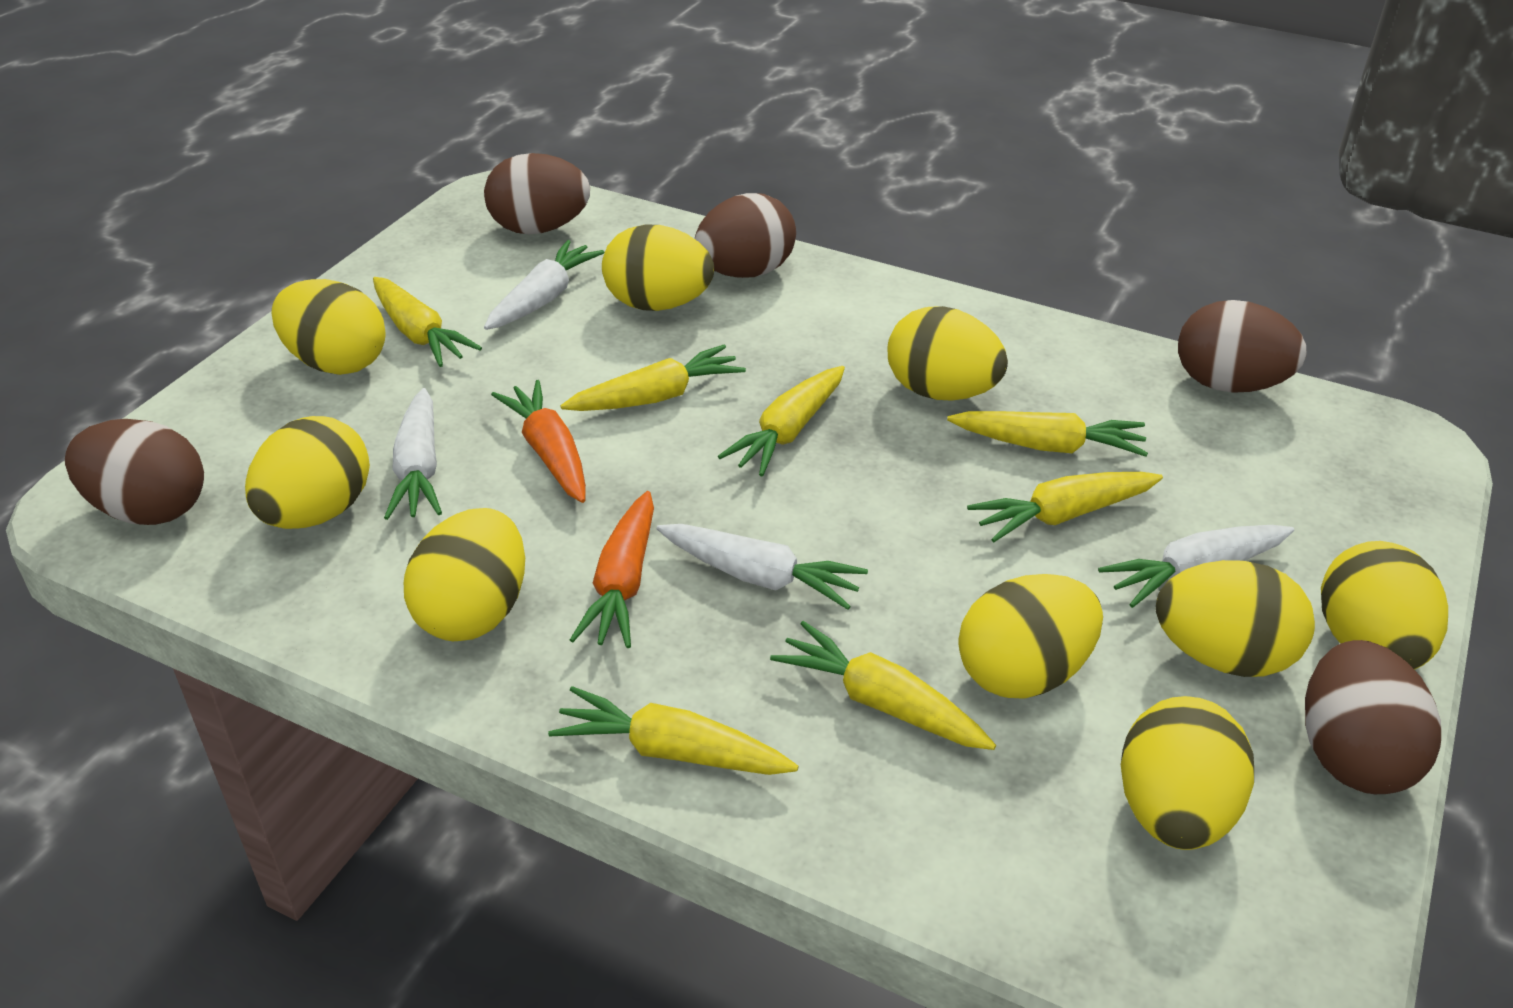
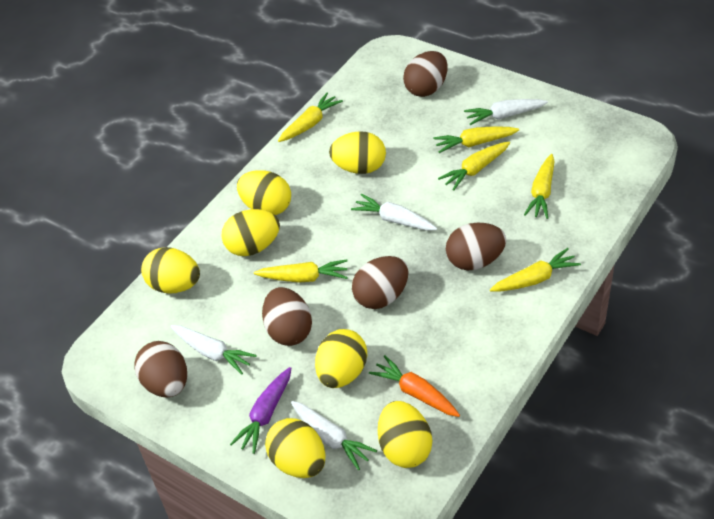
orange carrot: [491,380,586,503] [570,491,654,648] = 2 -> [369,355,460,417] = 1
purple carrot: none = 0 -> [230,367,291,454] = 1
yellow carrot: [373,277,482,367] [548,686,799,775] [560,345,746,411] [718,366,845,477] [770,621,996,750] [947,411,1148,457] [967,472,1163,542] = 7 -> [254,259,348,283] [278,92,343,142] [433,126,519,153] [438,142,510,191] [490,248,581,292] [524,154,555,219] = 6
yellow egg: [245,416,370,529] [271,279,386,375] [404,508,525,641] [602,224,714,311] [888,306,1008,401] [958,574,1103,699] [1121,696,1254,850] [1156,560,1315,677] [1321,541,1448,670] = 9 -> [141,247,200,294] [221,209,280,256] [237,170,291,215] [265,418,326,478] [315,329,367,388] [329,131,386,174] [378,401,432,468] = 7

